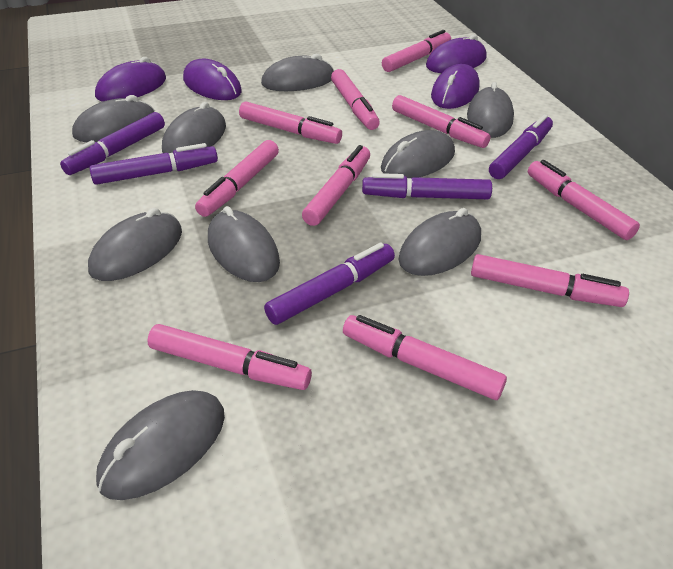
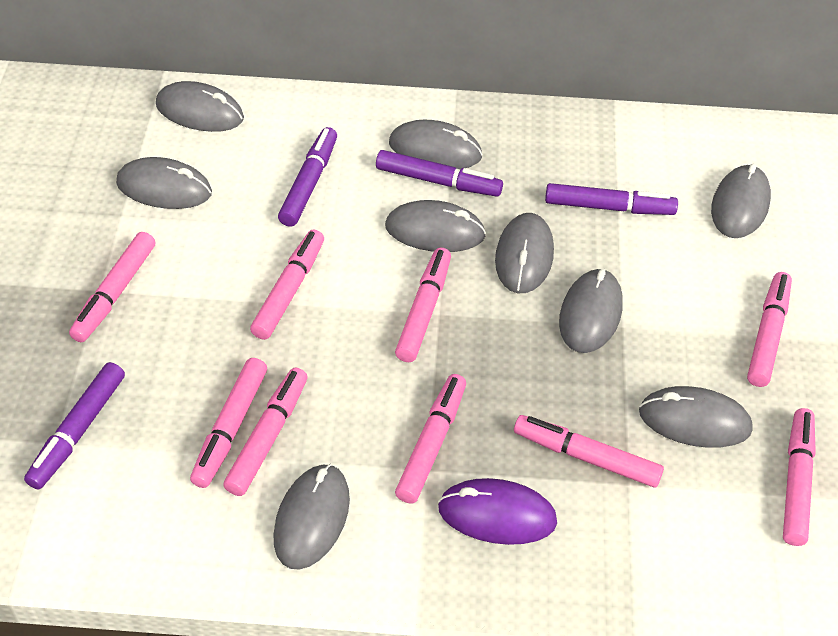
pink marker: [147,324,312,390] [195,140,279,217] [239,101,342,144] [302,145,370,226] [331,69,380,130] [343,315,507,400] [382,30,451,72] [392,95,491,148] [471,254,629,307] [528,160,640,240] = 10 -> [69,232,155,342] [190,358,267,488] [223,368,308,496] [250,229,324,340] [395,248,451,362] [395,374,466,504] [514,415,664,488] [747,272,792,387] [783,408,816,546] = 9
purple marker: [60,112,165,175] [89,143,218,185] [264,243,395,325] [362,173,492,199] [489,114,553,179] = 5 -> [24,362,125,489] [278,127,337,227] [376,150,503,197] [545,183,678,215] = 4
purple mouse: [95,57,166,102] [183,59,242,100] [426,35,487,73] [431,64,480,109] = 4 -> [438,478,557,545] = 1

